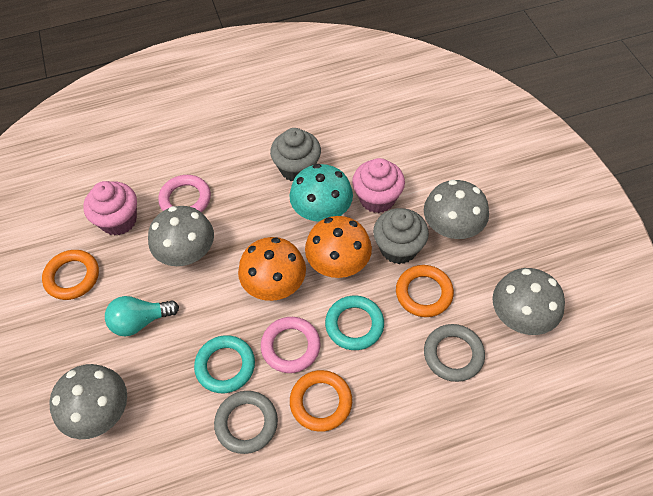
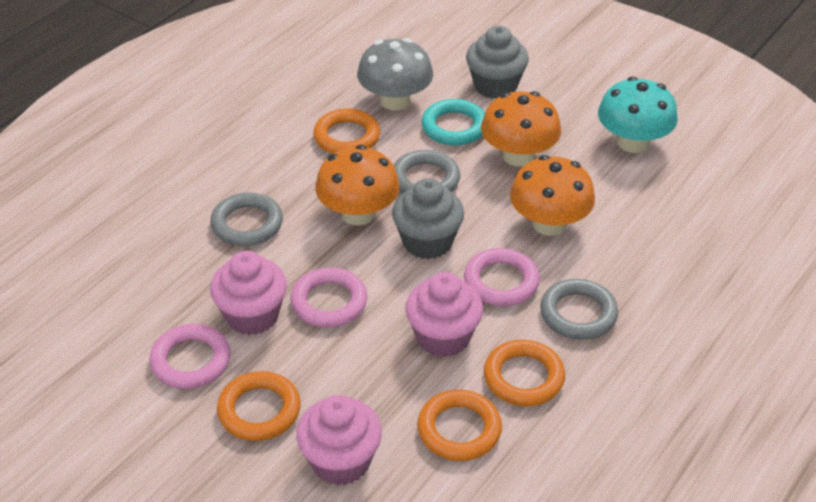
grey mushroom: [49,364,127,439] [148,206,214,266] [424,180,489,239] [492,268,565,335] = 4 -> [357,38,433,110] = 1
grey ring: [214,391,278,454] [424,324,485,382] = 2 -> [210,192,283,246] [393,150,460,194] [540,279,618,340] = 3
orange mushroom: [238,237,306,301] [305,216,372,278] = 2 -> [315,145,400,226] [481,91,561,167] [510,155,595,236] = 3
orange ring: [42,250,99,300] [290,370,352,432] [396,265,454,317] = 3 -> [217,371,301,441] [313,108,380,154] [417,390,502,461] [484,340,565,406] = 4
pink cupcake: [83,181,137,235] [352,158,405,213] = 2 -> [210,251,287,335] [296,395,382,486] [405,272,483,357] = 3
pink ring: [158,175,211,213] [261,317,320,373] = 2 -> [150,324,231,389] [291,268,367,328] [464,248,540,306] = 3
turquoise light bulb: [105,296,179,336] = 1 -> none = 0
turquoise ring: [194,335,255,393] [325,296,384,350] = 2 -> [421,99,485,146] = 1

